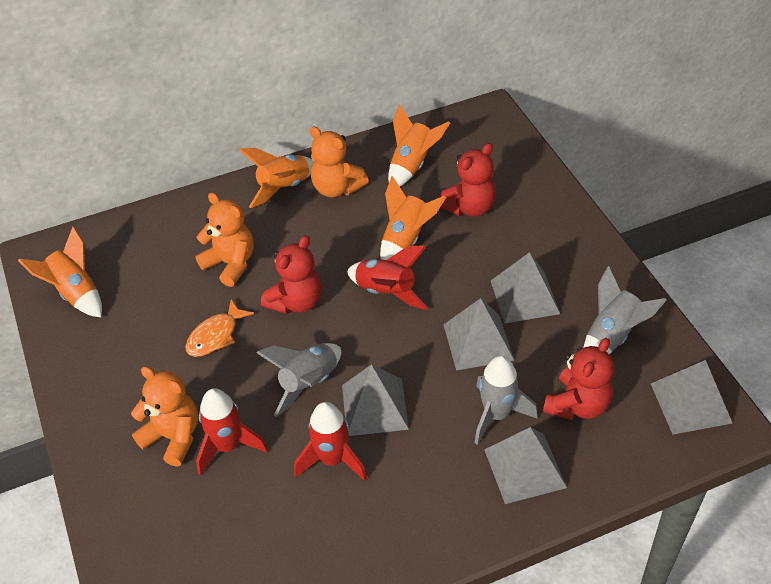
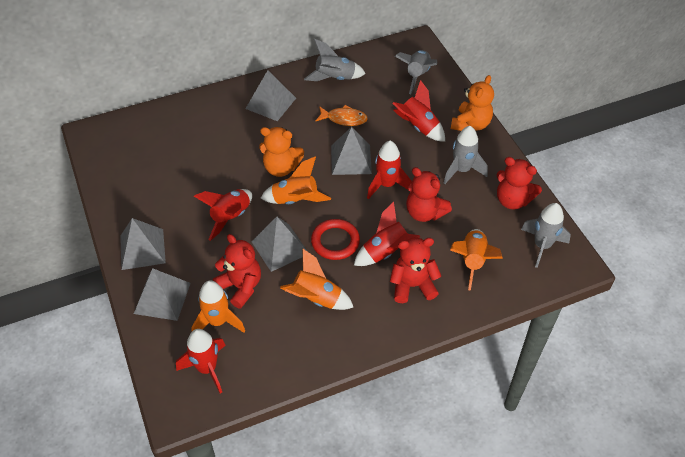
grey rocket: [256,343,341,417] [475,356,537,445] [583,266,667,354] = 3 -> [304,39,366,81] [395,50,437,94] [444,126,488,184] [521,203,571,268] = 4
orange teddy bear: [131,366,198,467] [195,192,254,287] [309,126,369,198] = 3 -> [259,127,304,177] [451,75,494,131] = 2
red ring: none = 0 -> [311,219,360,260] = 1
red rocket: [196,388,268,476] [294,402,367,481] [347,245,428,310] = 3 -> [176,329,226,393] [194,189,252,241] [354,202,420,266] [367,141,412,199] [392,80,445,142] = 5
red teddy bear: [261,235,322,314] [439,143,496,217] [543,338,614,420] = 3 -> [213,234,261,309] [390,238,441,303] [406,167,452,222] [497,157,542,209] = 4

